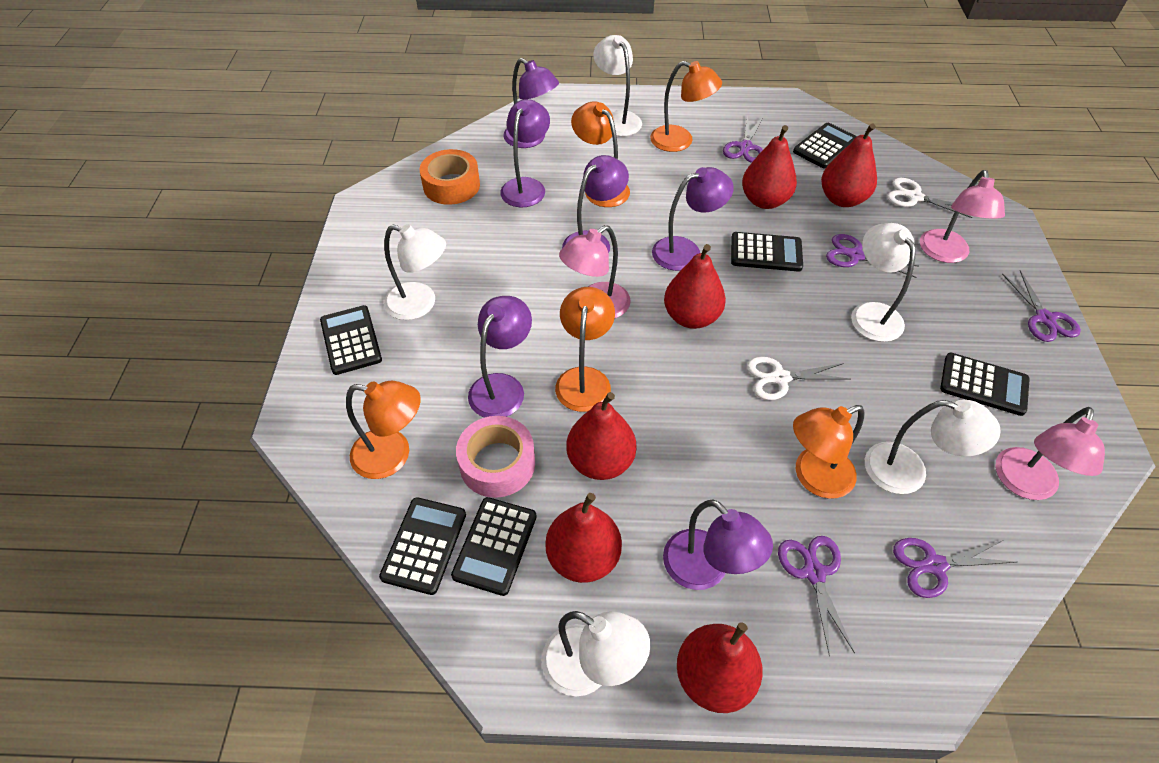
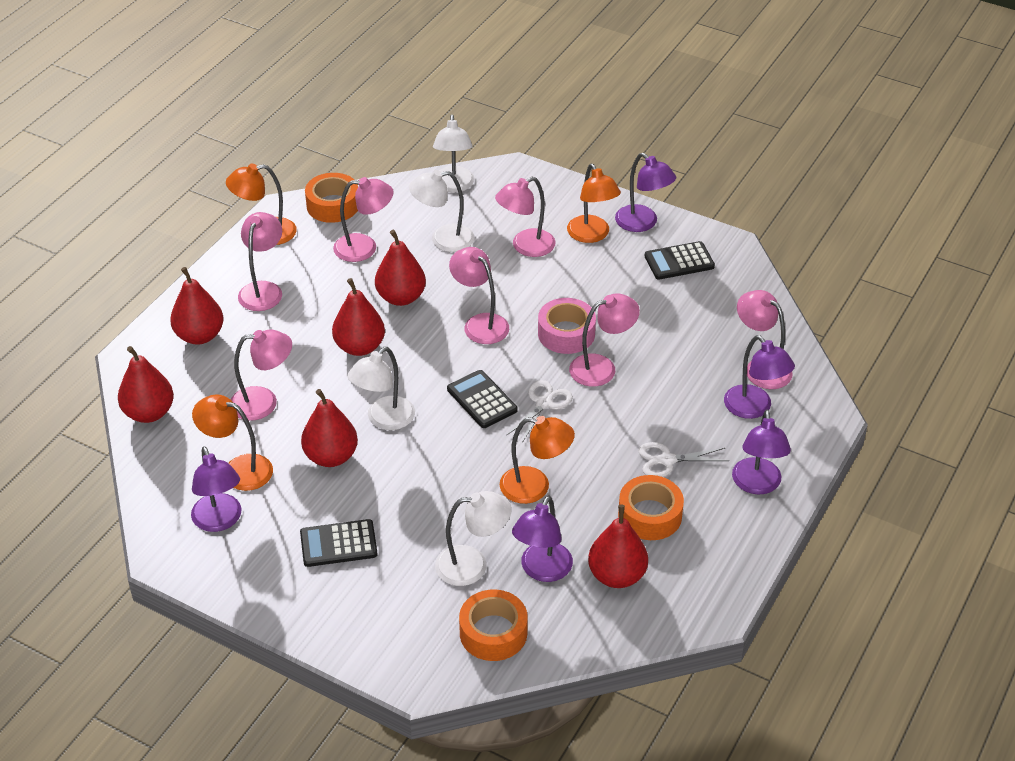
black calculator: [320,305,382,375] [379,497,466,595] [451,497,537,596] [731,232,803,272] [793,123,857,169] [940,353,1030,416] = 6 -> [300,519,378,567] [447,370,517,428] [645,241,715,280] = 3
orange lamp: [346,381,421,479] [555,287,615,412] [571,101,630,207] [650,61,722,152] [793,405,864,499] = 5 -> [192,394,273,491] [226,164,297,245] [500,416,575,504] [567,164,621,243] = 4
orange tape: [419,149,480,205] = 1 -> [305,173,358,223] [459,589,528,661] [618,475,684,540] = 3
pink lamp: [559,225,631,319] [920,170,1005,263] [995,407,1105,500] = 3 -> [231,330,292,421] [238,212,282,311] [333,177,394,262] [449,247,509,344] [495,177,556,257] [569,293,640,387] [737,290,793,389] = 7
purple lamp: [468,296,532,417] [500,99,550,208] [503,58,559,148] [562,155,629,254] [652,167,734,271] [663,499,773,590] = 6 -> [191,446,242,532] [512,496,573,582] [615,153,676,232] [724,335,795,419] [732,410,791,495] = 5
purple scissors: [723,115,763,163] [778,536,855,656] [826,234,919,278] [893,538,1016,598] [1002,270,1081,342] = 5 -> none = 0
white lamp: [384,224,446,320] [541,611,650,697] [593,35,642,137] [851,223,916,342] [865,400,1001,494] = 5 -> [348,347,415,430] [409,170,475,252] [433,115,475,192] [435,491,511,586] = 4

